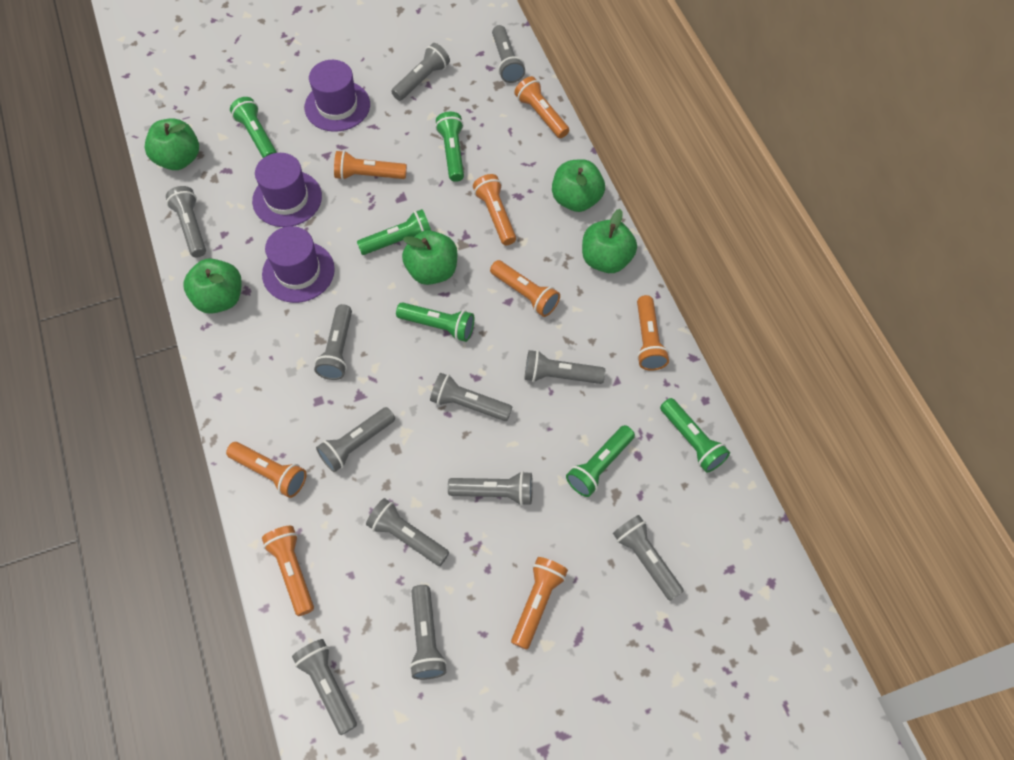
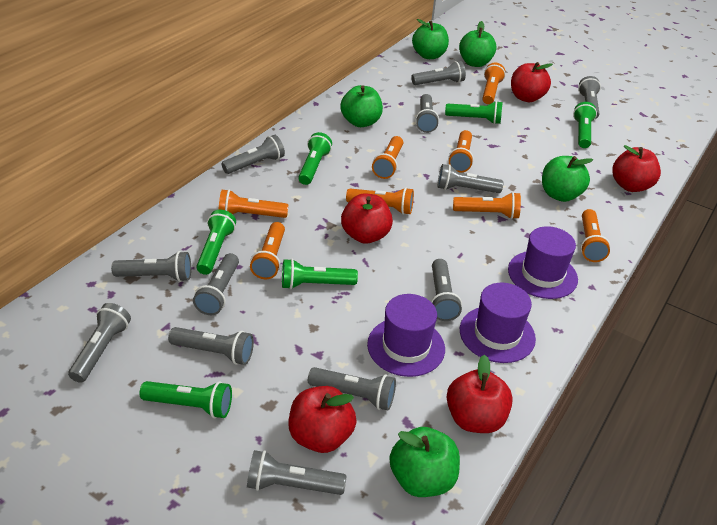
red apple: none = 0 -> [289,386,357,453] [341,194,393,244] [446,355,513,433] [511,62,553,102] [612,145,661,192] = 5

